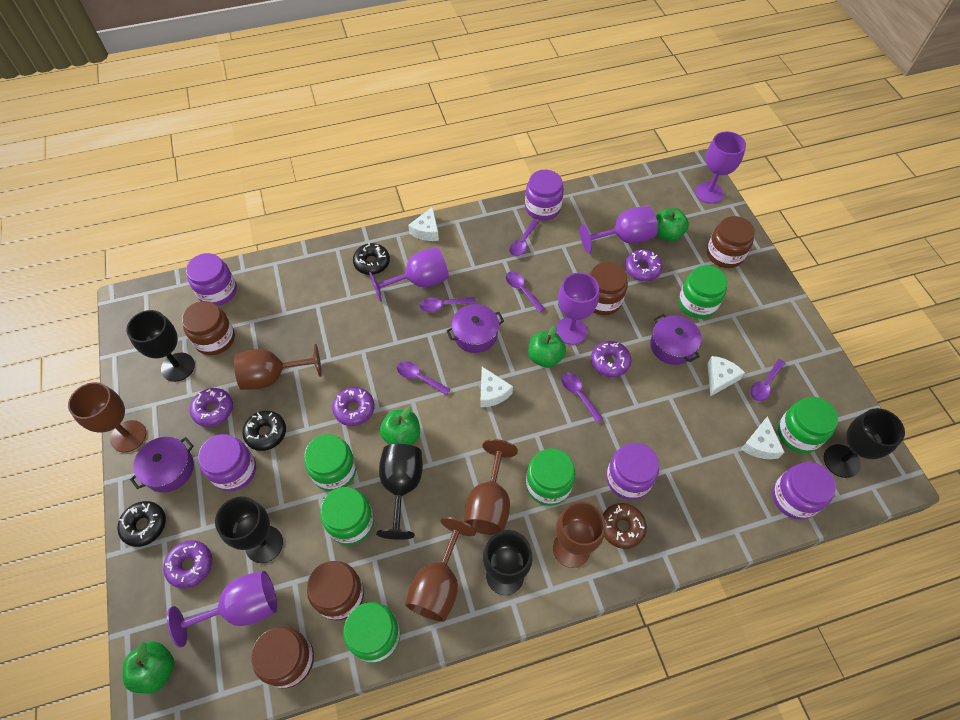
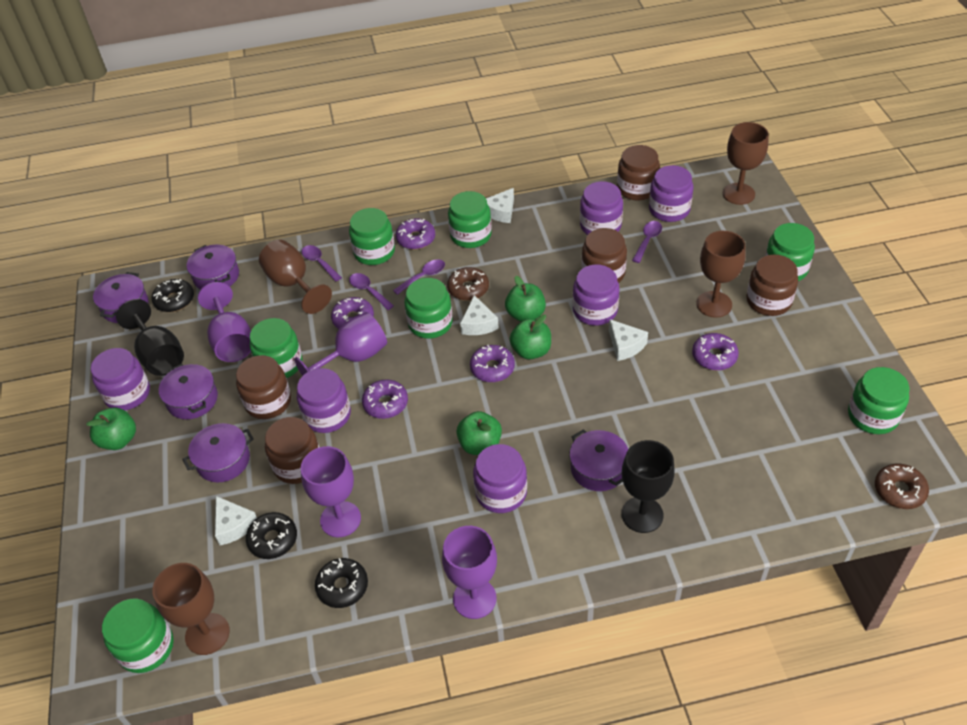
black goblet: [127,310,195,382] [215,496,283,563] [376,444,423,540] [483,530,533,595] [824,408,905,478] = 5 -> [116,299,184,376] [622,440,675,533] = 2
brown donut: [603,503,647,549] = 1 -> [447,267,489,301] [875,463,929,509] = 2
brown goblet: [68,382,146,453] [234,344,322,390] [405,517,476,622] [464,439,518,535] [553,501,606,568] = 5 -> [152,563,230,655] [259,240,332,314] [696,231,745,318] [723,122,768,205] = 4
green jar: [304,434,356,491] [320,487,374,545] [343,602,400,663] [526,448,575,506] [679,265,727,319] [777,397,838,453] = 6 -> [102,599,174,673] [250,318,303,378] [349,208,395,265] [404,278,453,339] [448,191,492,248] [765,223,815,281] [848,367,909,434] = 7
purple goblet: [167,571,277,648] [369,247,449,302] [556,273,599,345] [580,206,658,254] [695,131,746,204] = 5 -> [198,282,251,362] [294,312,387,376] [301,446,361,537] [442,526,497,619] = 4
purple jar: [186,253,237,306] [198,434,256,491] [525,170,564,220] [606,443,659,500] [772,462,836,520] = 5 -> [91,348,150,410] [297,368,351,433] [473,444,527,513] [573,265,620,326] [580,181,623,235] [649,165,693,222] = 6
purple pot: [130,437,194,492] [446,304,504,353] [650,314,701,365] = 3 -> [93,272,148,323] [159,364,218,419] [182,423,254,482] [187,245,239,290] [569,429,628,491] = 5
purple spoon: [397,361,451,395] [419,297,476,312] [506,271,545,313] [509,220,539,256] [561,373,603,422] [750,359,785,401] = 6 -> [302,245,342,282] [349,273,394,310] [393,259,445,295] [632,221,662,263] = 4

